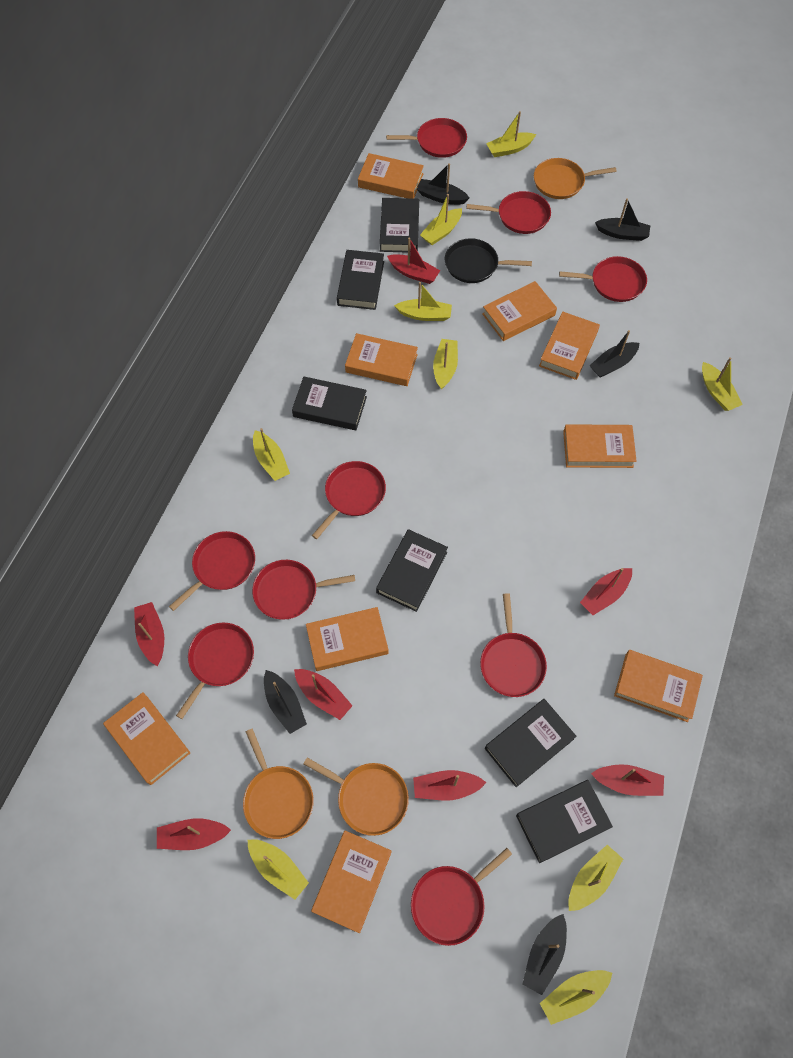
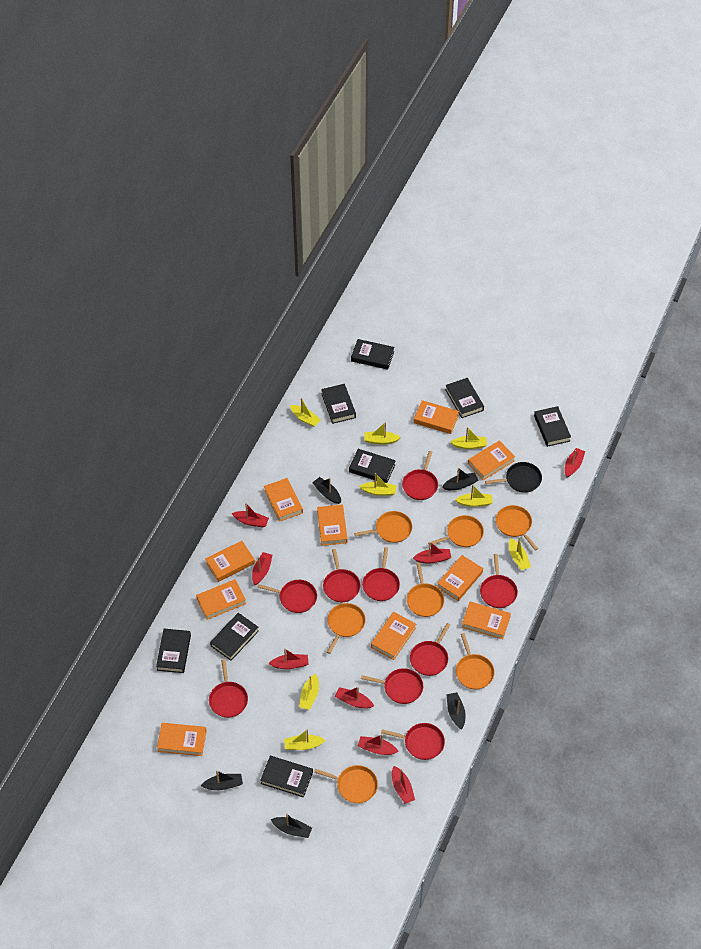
black book: [292,377,367,430] [337,250,384,310] [376,529,448,612] [380,198,419,253] [485,699,576,787] [516,780,613,863] = 6 -> [156,629,191,673] [210,613,259,661] [260,756,313,797] [321,384,356,424] [349,449,396,483] [351,339,394,370] [445,378,484,418] [534,406,571,447] = 8
orange book: [103,692,190,785] [306,607,389,671] [311,831,392,933] [345,333,418,386] [358,153,424,199] [482,281,557,341] [539,312,600,380] [563,424,637,468] [614,650,703,722] = 9 -> [157,723,207,756] [196,579,246,620] [206,541,255,582] [264,478,303,522] [317,505,348,546] [371,612,416,660] [414,400,459,434] [437,555,483,601] [462,601,511,639] [468,440,515,480] = 10
orange pan: [243,728,314,839] [304,757,409,836] [534,158,617,199] = 3 -> [314,765,378,803] [327,603,365,654] [354,511,412,543] [407,563,444,617] [428,515,484,547] [456,633,495,689] [496,505,538,551] = 7
red boat: [134,602,164,666] [157,818,231,850] [294,669,353,720] [387,238,440,284] [413,770,487,801] [580,568,632,615] [591,764,664,796] = 7 -> [232,503,269,527] [252,552,273,585] [268,648,309,669] [335,687,374,709] [358,734,399,755] [392,766,415,804] [413,542,451,563] [565,448,585,477] = 8
yellow boat: [248,839,309,900] [253,428,290,481] [394,282,452,321] [420,194,462,245] [433,339,458,390] [486,111,536,157] [540,970,612,1025] [568,845,623,911] [702,357,743,411] = 9 -> [284,729,325,750] [290,398,321,427] [299,674,319,710] [359,473,396,496] [364,422,401,445] [450,427,487,449] [455,485,493,507] [509,537,531,570] = 8

